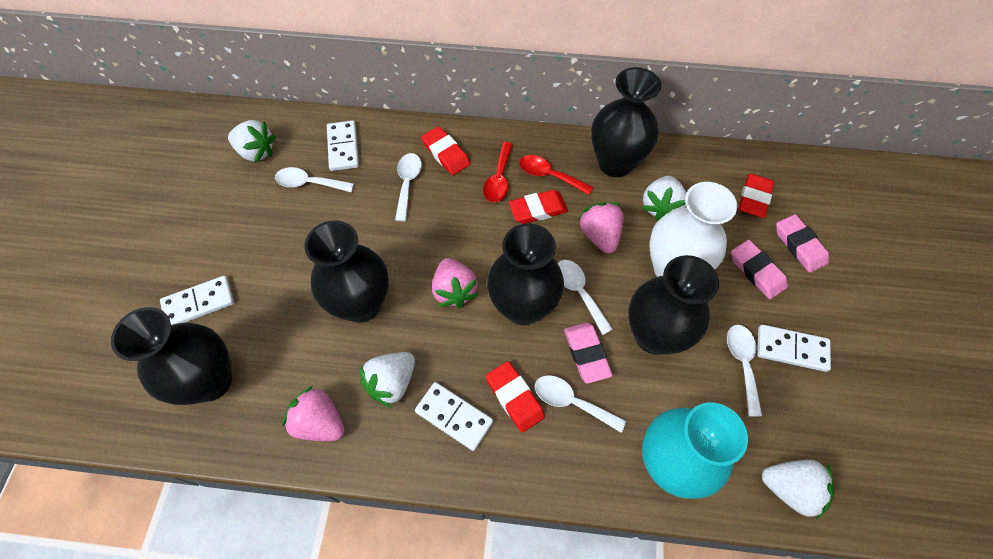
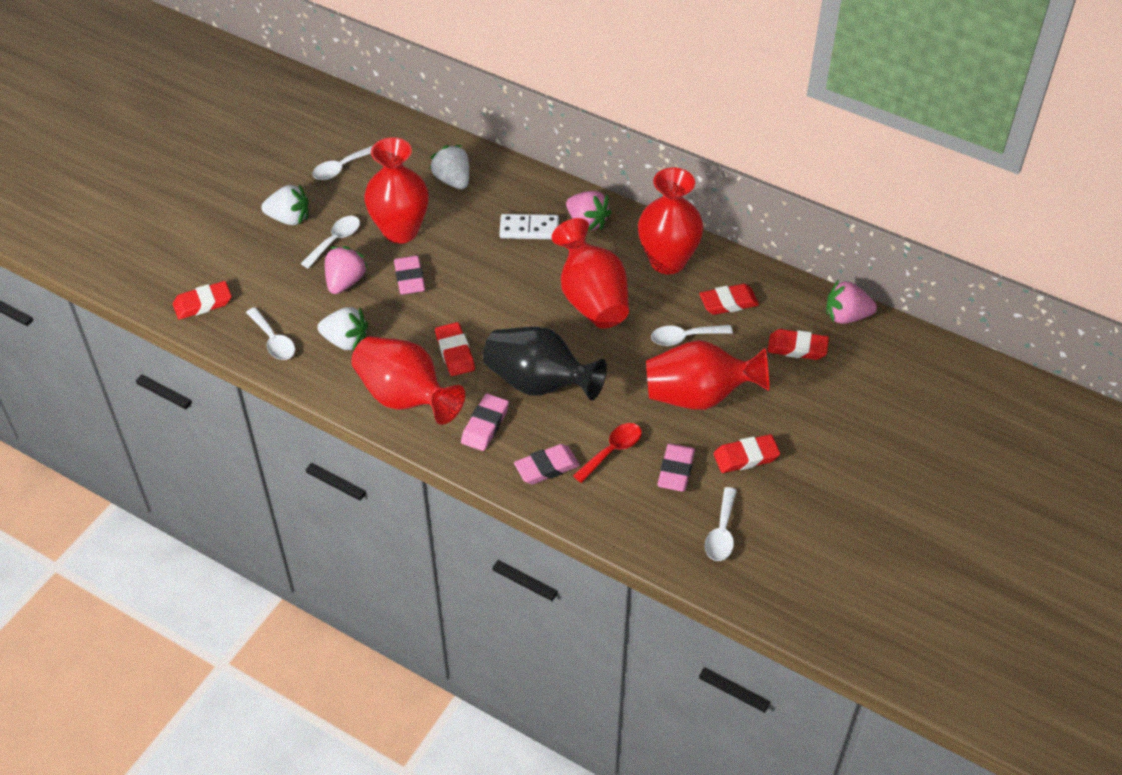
black vase: [111,307,232,405] [304,221,389,323] [487,224,564,325] [591,67,661,177] [628,255,719,355] = 5 -> [483,327,607,401] = 1
pink eraser: [564,323,613,384] [731,240,788,299] [776,214,829,273] = 3 -> [394,256,425,295] [461,394,509,451] [514,444,580,484] [657,444,695,492] = 4
red eraser: [421,126,470,175] [486,361,545,433] [509,190,568,224] [739,174,774,218] = 4 -> [173,281,232,320] [435,322,475,376] [699,284,759,315] [714,434,780,473] [768,329,829,360] = 5
red spoon: [483,142,513,202] [519,155,593,195] = 2 -> [573,423,642,483] = 1
red vase: none = 0 -> [351,336,465,425] [364,137,429,244] [552,218,629,329] [638,168,703,274] [646,340,769,410] = 5
turquoise vase: [642,403,748,499] = 1 -> none = 0
white domino: [160,276,234,325] [327,120,359,171] [415,382,493,451] [757,325,831,372] = 4 -> [499,214,559,239] = 1
white strawberry: [228,120,276,163] [360,352,415,408] [642,176,686,221] [762,460,834,519] = 4 -> [261,184,309,225] [317,307,368,351] [430,145,469,189] = 3
white vase: [649,182,737,277] = 1 -> none = 0

